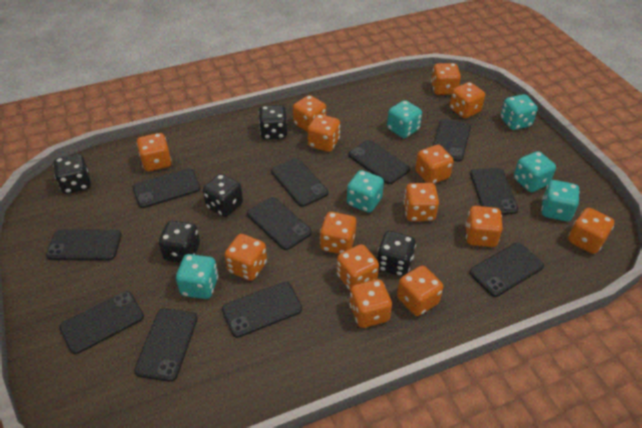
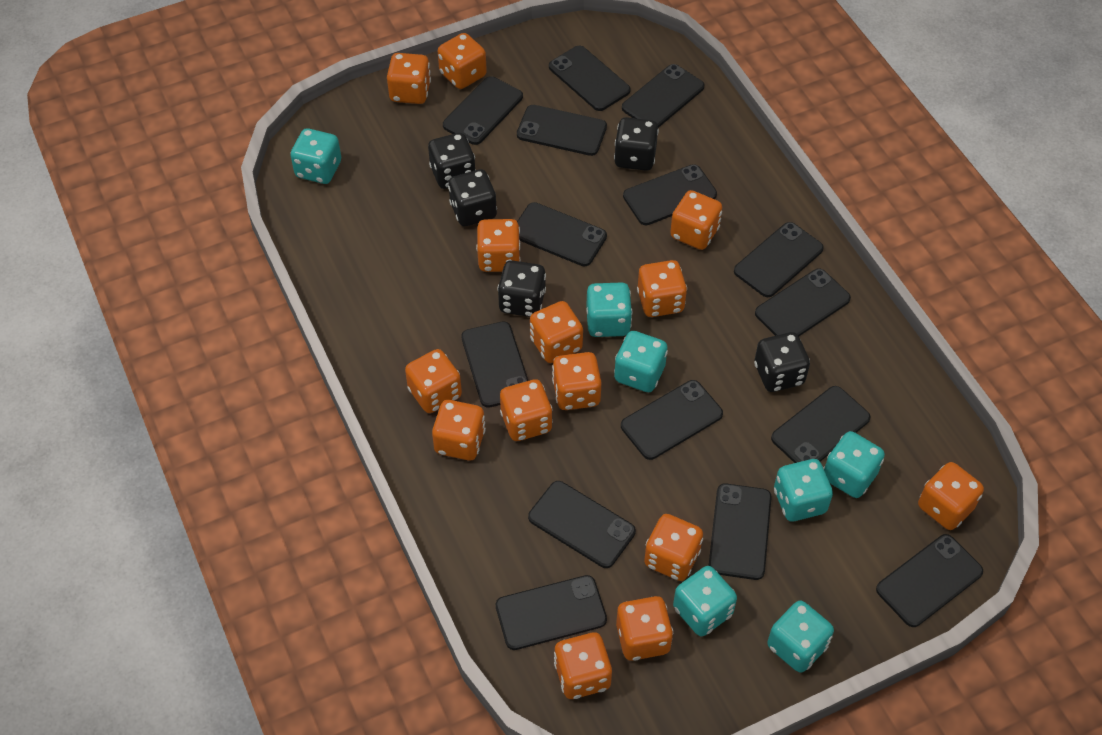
black phone: [46,230,122,261] [59,291,144,354] [133,168,201,208] [134,308,198,382] [222,282,302,338] [247,197,312,250] [271,158,328,207] [348,140,410,184] [433,119,471,162] [470,168,518,215] [470,243,544,297] = 11 -> [443,76,523,145] [461,321,529,408] [496,575,607,650] [517,105,607,156] [517,202,607,266] [528,481,636,568] [549,46,631,111] [621,380,723,460] [622,64,705,128] [623,164,717,226] [709,483,772,580] [734,222,824,297] [755,268,851,336] [771,386,871,463] [876,534,983,627] = 15
turquoise dice: [176,254,218,299] [347,170,384,213] [387,100,422,138] [501,94,538,130] [514,151,556,192] [541,180,580,221] = 6 -> [290,128,341,184] [586,282,632,337] [614,331,668,392] [673,566,737,636] [767,601,834,673] [774,459,833,521] [824,431,885,498] = 7

